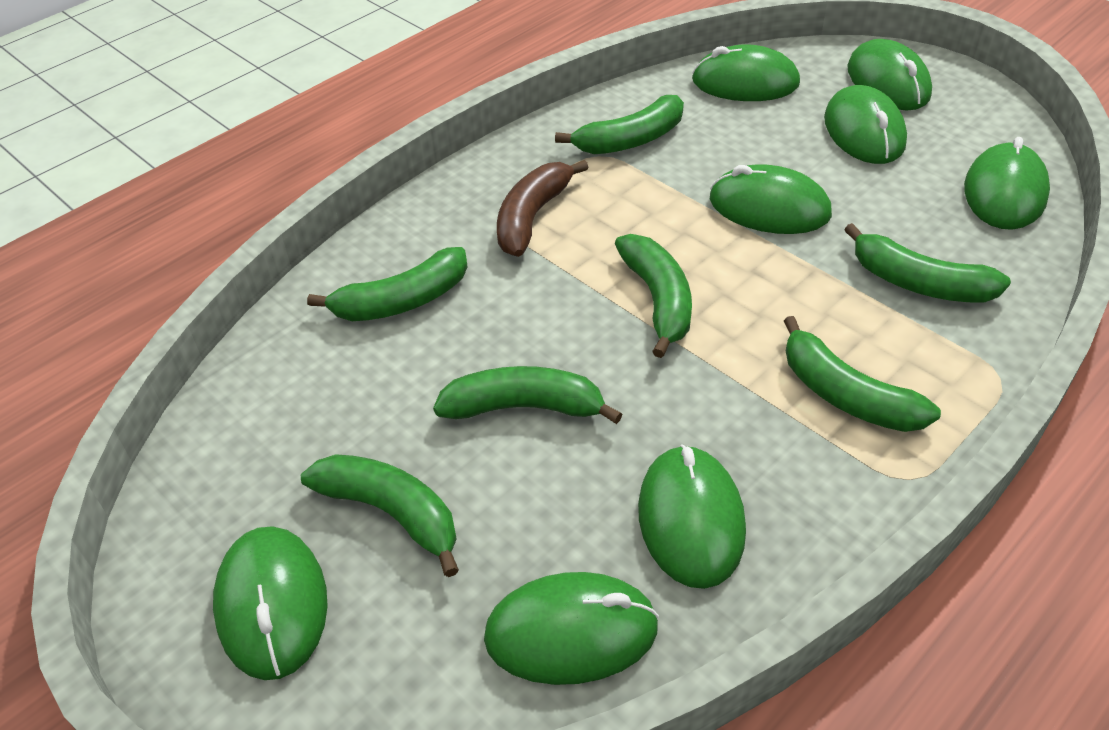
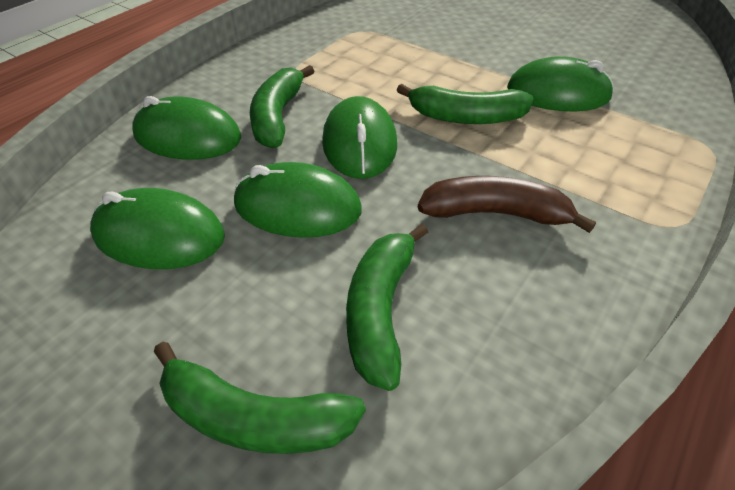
green banana: [301,454,459,577] [307,247,468,321] [433,366,623,424] [555,95,684,154] [615,234,692,358] [784,316,941,432] [844,223,1011,303] = 7 -> [154,342,366,454] [250,65,314,148] [346,224,428,391] [397,84,534,124] = 4
green mouse: [213,527,328,680] [484,572,659,685] [638,444,746,589] [692,44,800,101] [710,164,832,234] [824,85,907,164] [848,39,932,110] [964,137,1050,230] = 8 -> [90,188,225,269] [132,96,241,160] [234,162,362,238] [322,96,397,179] [507,56,614,112] = 5

